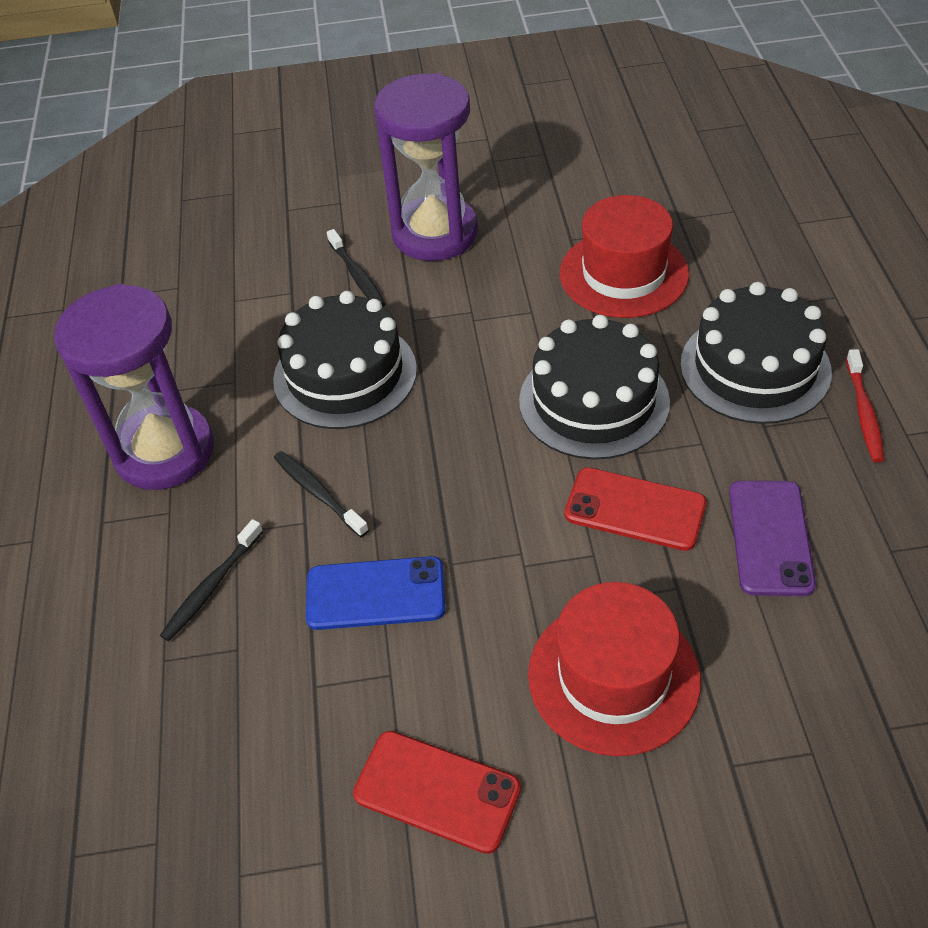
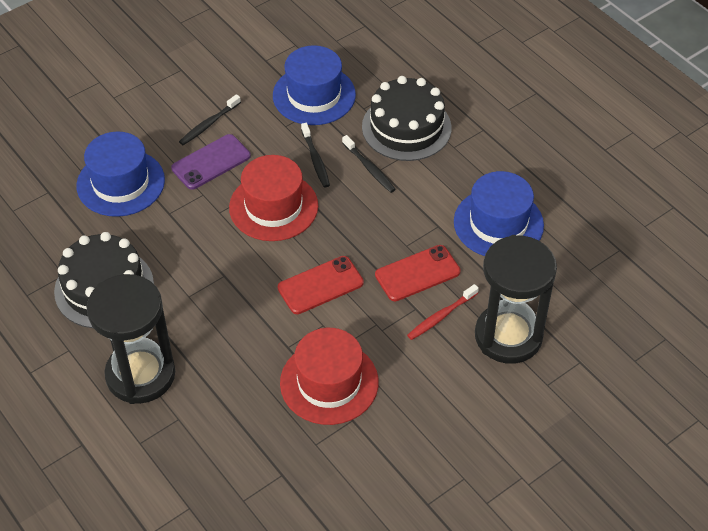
black cake: [273,291,417,429] [519,315,670,460] [680,282,832,424] = 3 -> [54,232,154,328] [362,76,451,161] = 2
black hourglass: none = 0 -> [87,274,175,404] [475,235,557,364] = 2
blue hat: none = 0 -> [76,131,165,217] [273,45,356,125] [454,171,544,256] = 3
blue phone: [306,556,445,630] = 1 -> none = 0
purple hourglass: [54,284,214,490] [374,73,478,261] = 2 -> none = 0

